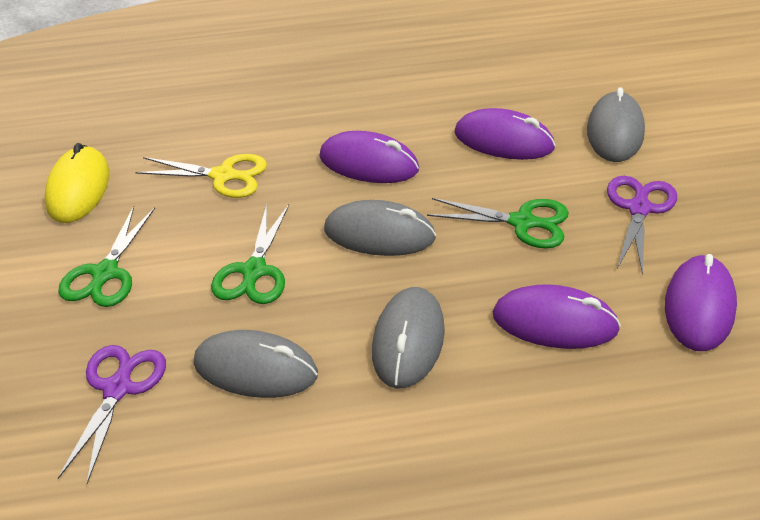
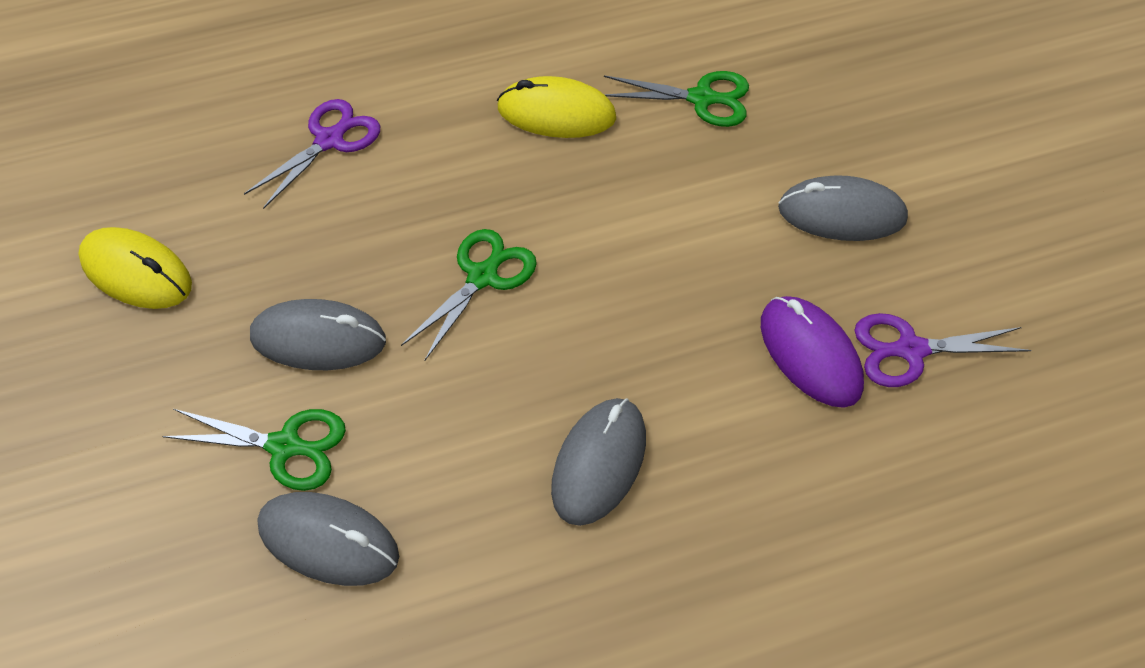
purple mouse: [319,131,419,183] [454,108,555,160] [493,284,621,349] [665,254,737,351] = 4 -> [761,296,864,408] = 1
yellow mouse: [45,143,109,223] = 1 -> [78,227,192,309] [497,76,616,138] = 2
yellow scissors: [135,154,267,198] = 1 -> none = 0

